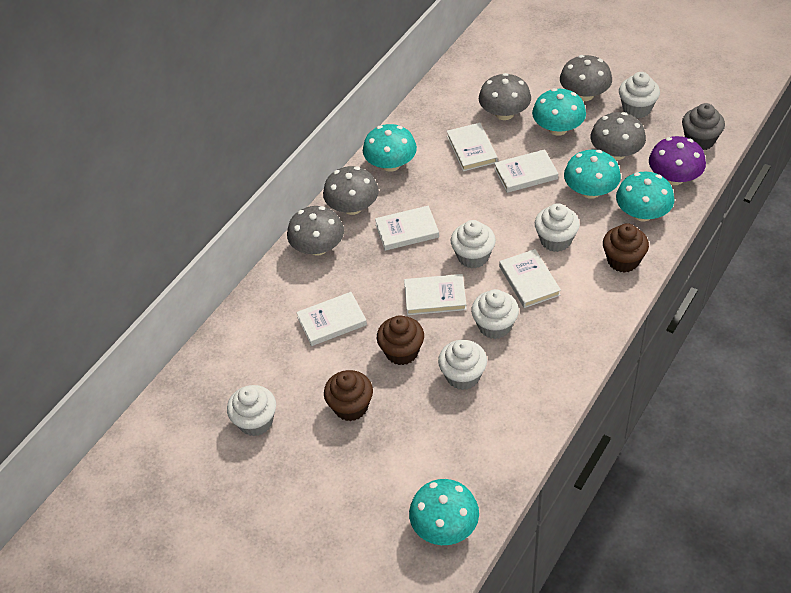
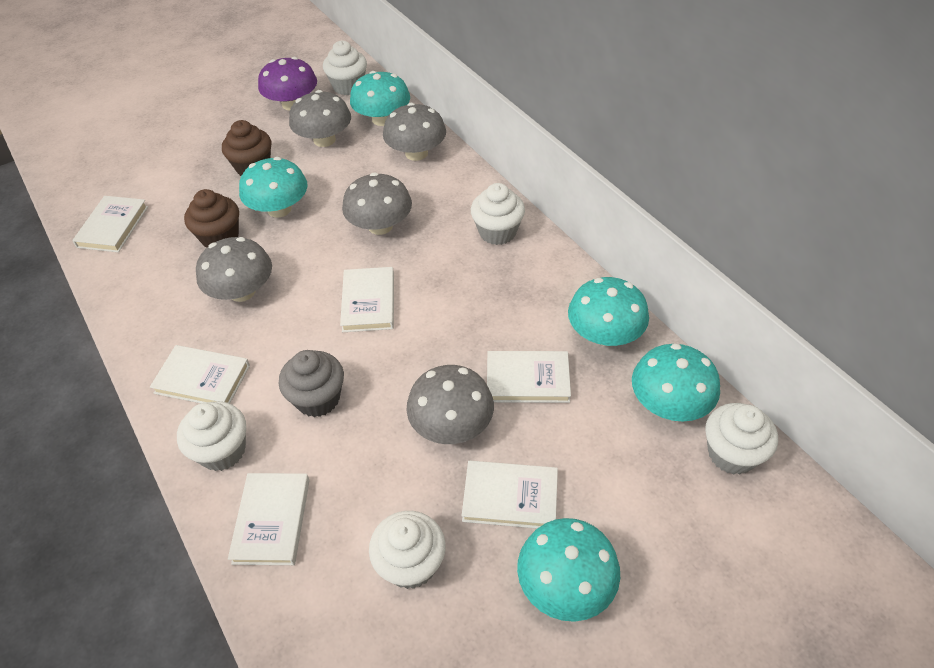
brown cupcake: [324,370,373,421] [377,315,424,365] [603,223,649,273] = 3 -> [184,189,239,247] [222,120,271,176] = 2
white cupcake: [227,385,276,436] [438,340,487,390] [451,220,496,268] [471,289,519,339] [535,203,580,252] [619,72,660,118] = 6 -> [177,401,246,471] [323,41,367,95] [369,511,446,589] [471,183,525,245] [705,403,778,475] = 5

